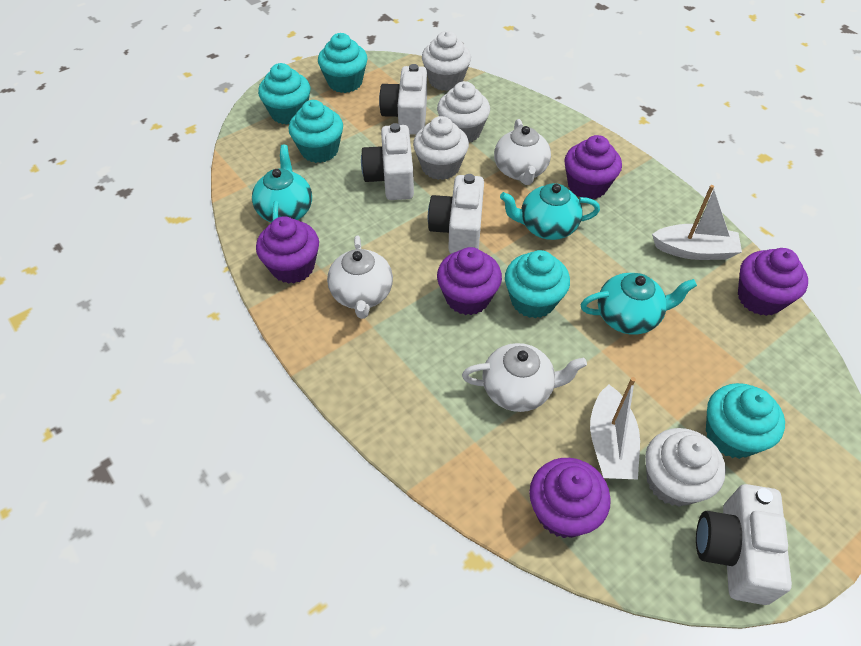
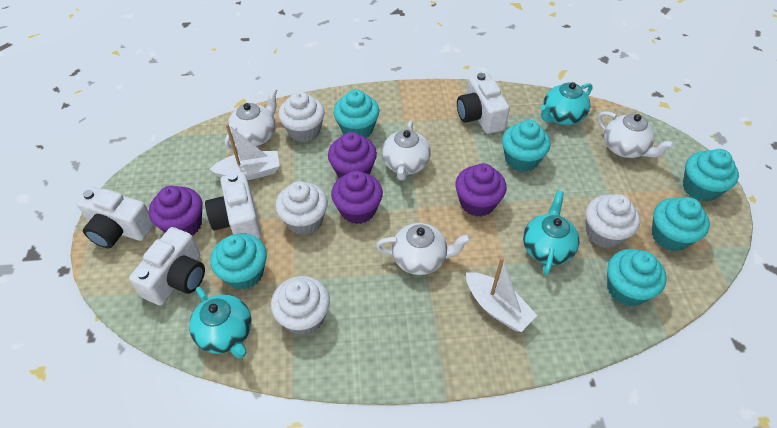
purple cupcake: [256,216,319,284] [437,247,502,315] [529,458,611,538] [564,135,622,199] [738,248,808,316] = 5 -> [149,186,203,235] [328,132,377,178] [331,171,383,224] [455,163,507,217] = 4
turquoise cupcake: [258,63,310,125] [289,100,343,163] [318,33,368,93] [505,250,570,318] [706,383,785,459] = 5 -> [210,233,267,290] [333,89,379,138] [502,120,551,172] [607,249,666,306] [652,197,710,251] [683,149,739,202] = 6
white teapot: [327,236,393,319] [462,343,587,412] [494,119,551,185] = 3 -> [225,88,277,149] [376,223,471,275] [382,121,431,181] [597,111,675,158] = 4

